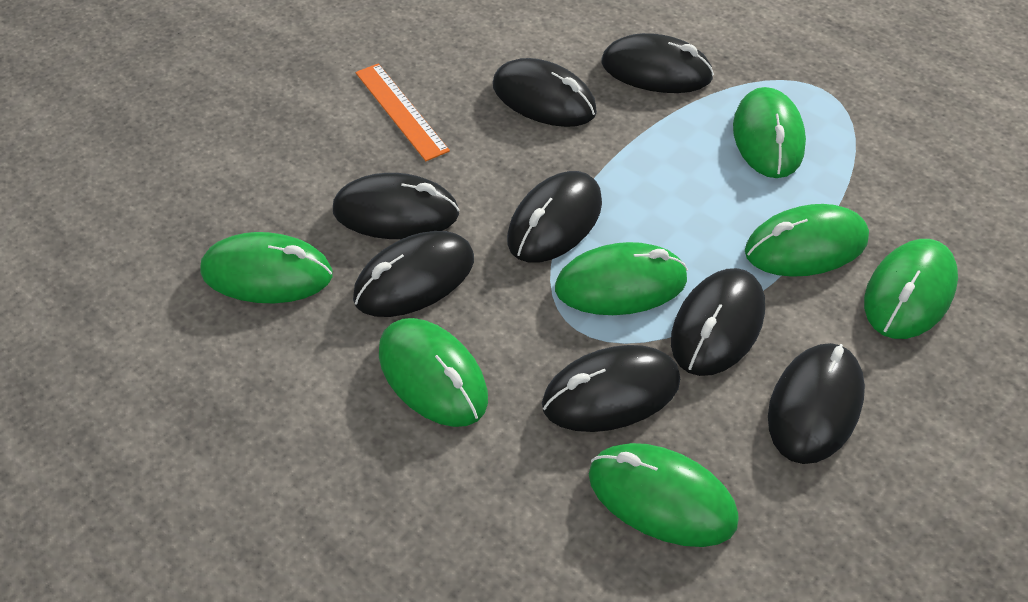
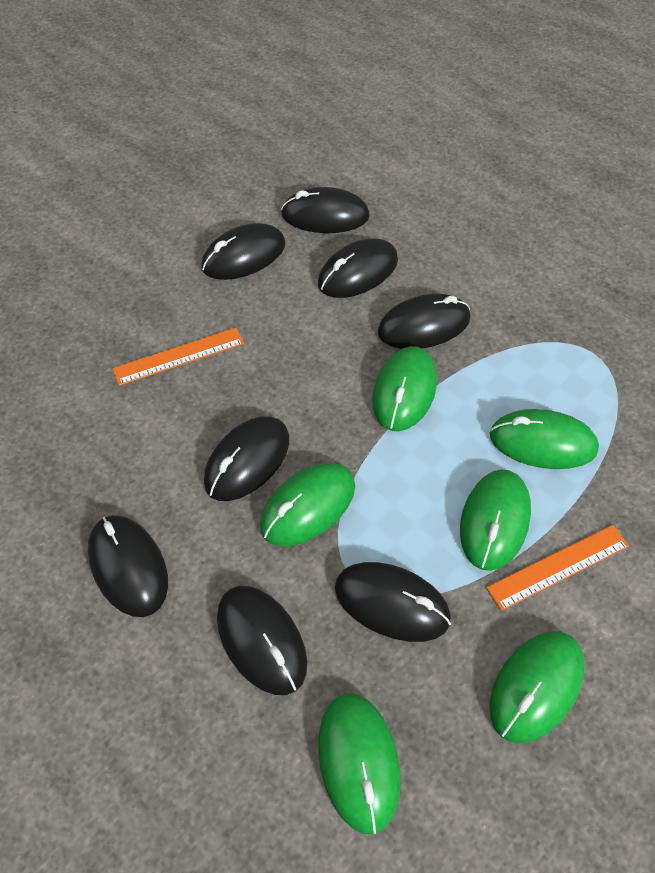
green mouse: [200,232,332,303] [379,318,488,427] [555,242,688,315] [589,443,739,547] [733,87,806,178] [745,204,869,277] [864,239,958,339] = 7 -> [260,463,355,546] [318,694,401,834] [372,346,437,431] [460,469,531,571] [489,631,585,743] [490,409,599,469] = 6
orange ruler: [355,63,450,161] = 1 -> [112,327,244,386] [486,525,629,611] = 2

